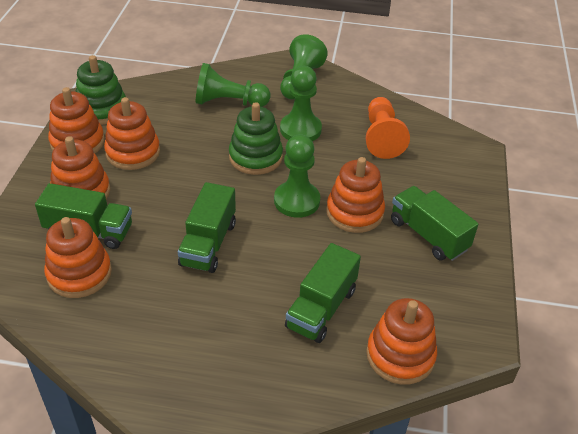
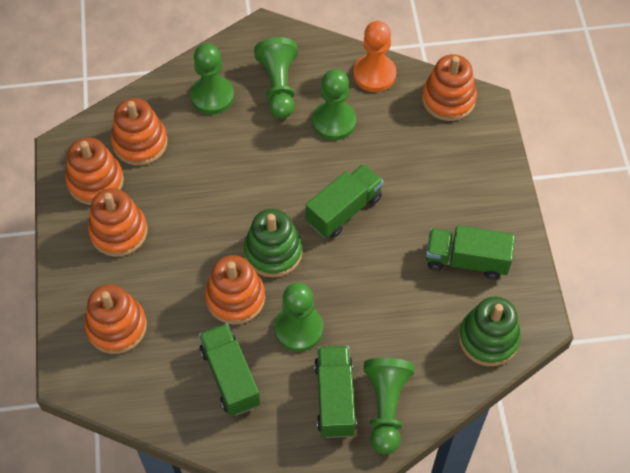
green pawn: [196,63,270,107] [274,134,320,218] [280,34,328,99] [280,66,322,141] = 4 -> [190,43,234,114] [254,37,298,119] [274,283,323,352] [312,69,356,140] [364,358,415,454] = 5

